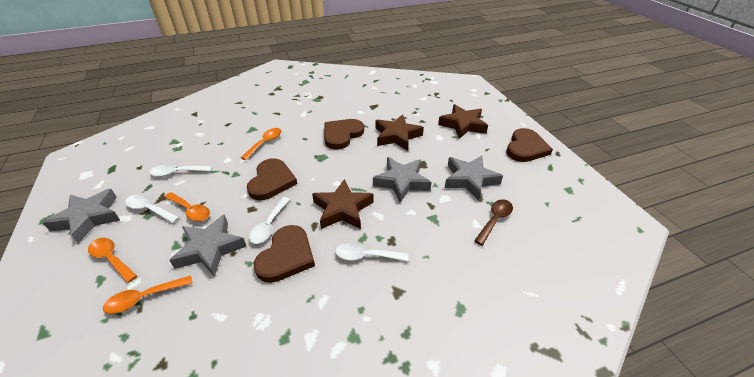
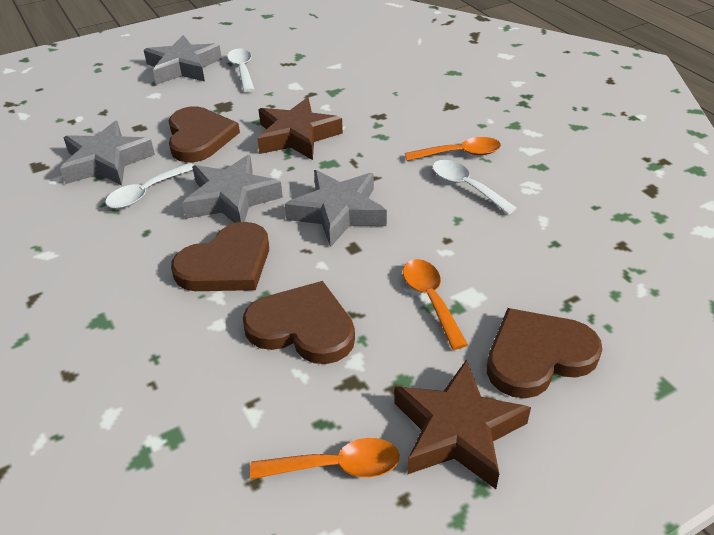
brown spoon: [474,199,513,245] = 1 -> none = 0
brown star: [312,179,374,229] [376,114,424,151] [438,104,488,139] = 3 -> [257,98,343,160] [394,359,531,489] = 2
orange spoon: [88,238,137,283] [103,276,192,314] [164,192,210,221] [241,128,281,160] = 4 -> [250,438,400,479] [403,259,468,350] [405,137,501,161] = 3
white spoon: [125,194,180,223] [149,164,212,177] [249,197,290,244] [335,243,408,261] = 4 -> [105,162,194,209] [227,48,255,92] [432,160,517,215] = 3

